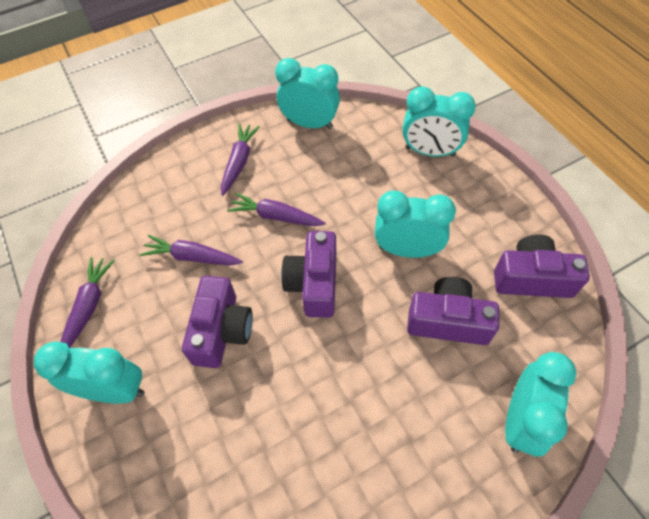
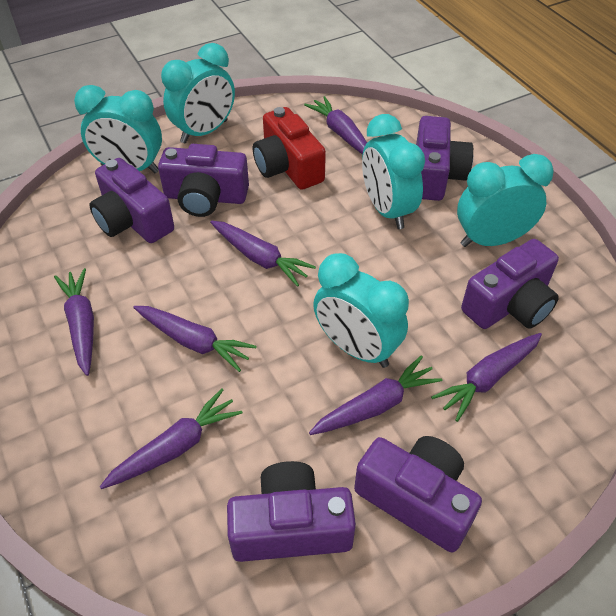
purple camera: [182,276,253,368] [281,231,336,318] [407,277,499,345] [494,235,590,298] = 4 -> [89,158,174,243] [158,144,249,217] [227,461,356,562] [354,436,482,552] [416,116,473,201] [461,239,559,329] = 6
purple carrot: [60,257,115,348] [140,235,243,265] [221,123,260,196] [227,192,326,226] = 4 -> [54,268,94,376] [100,389,243,489] [133,306,257,372] [210,221,316,287] [304,96,367,155] [309,355,442,435] [431,333,542,422] = 7
red camera: none = 0 -> [253,107,326,190] = 1

